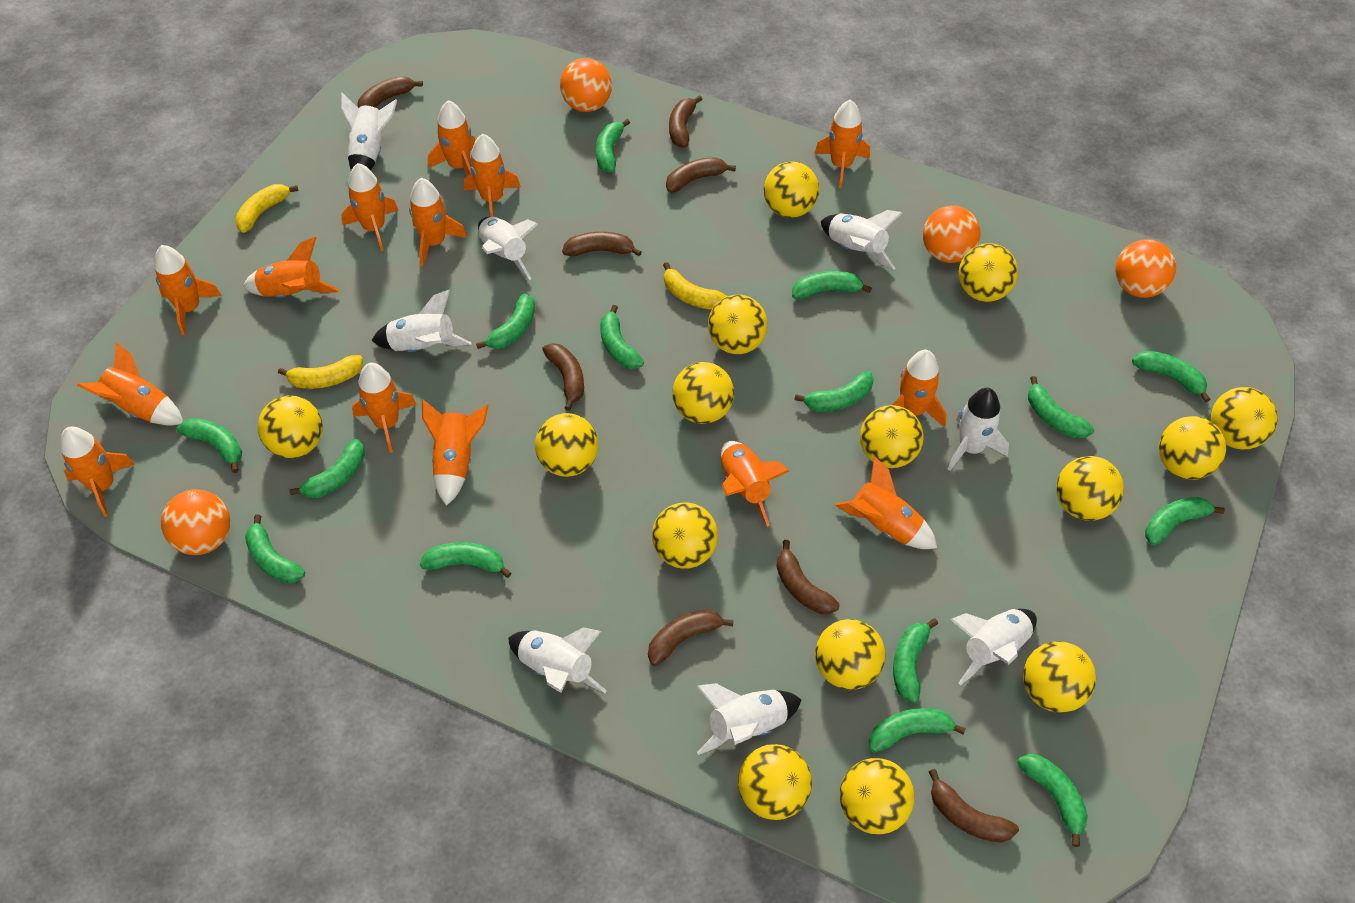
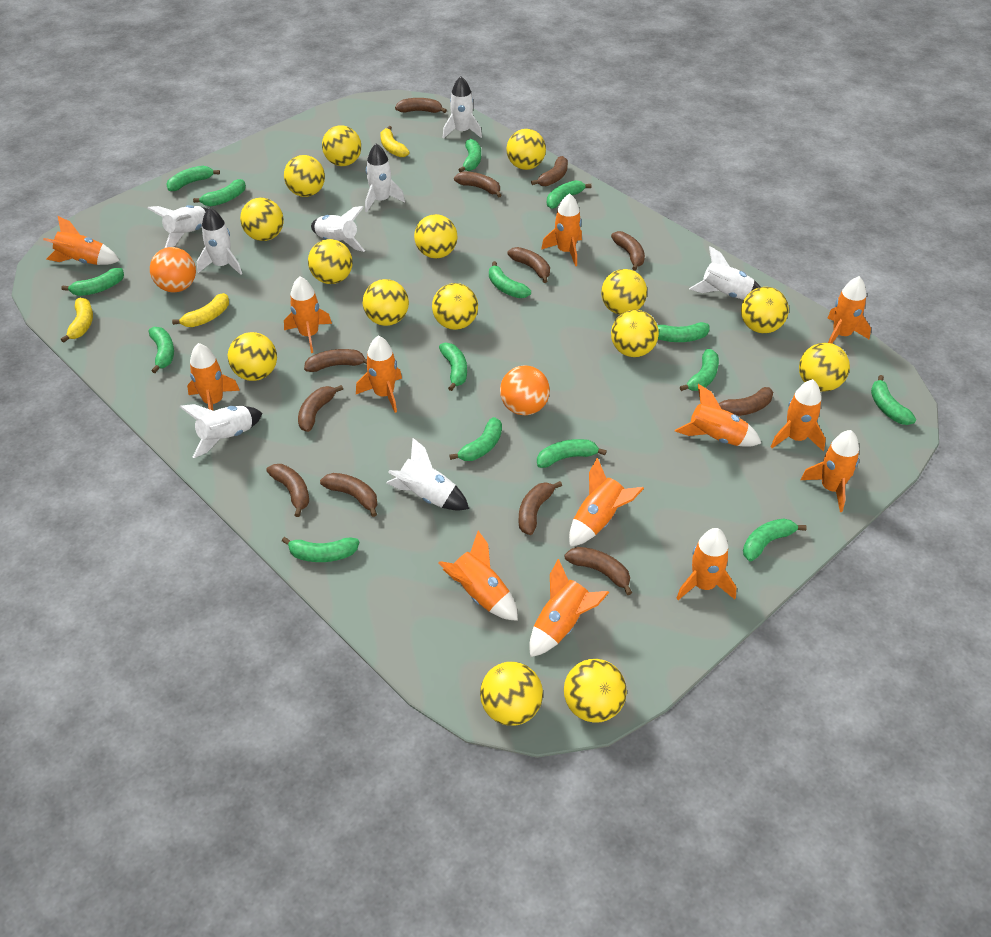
brown banana: [357,76,423,108] [542,343,584,411] [562,232,642,256] [648,610,734,666] [666,157,736,193] [669,95,702,148] [777,540,840,614] [929,769,1019,843] = 8 -> [266,464,309,517] [298,385,343,432] [304,349,367,372] [320,473,377,517] [395,98,447,113] [454,171,502,197] [507,247,550,283] [519,481,562,535] [531,156,568,186] [565,547,632,595] [611,231,645,271] [718,387,773,416] = 12
orange ball: [161,489,230,555] [560,58,612,112] [923,205,980,263] [1115,239,1176,298] = 4 -> [150,247,196,292] [500,365,550,415] = 2
orange rocket: [61,427,135,517] [77,342,183,426] [154,245,222,335] [243,237,339,298] [341,163,399,251] [352,363,417,453] [409,178,467,267] [422,400,489,506] [428,100,476,175] [464,134,521,217] [721,441,789,527] [815,100,870,188] [835,456,937,549] [893,350,947,427] = 14 -> [43,216,120,265] [187,343,240,410] [284,276,332,353] [356,336,402,413] [438,531,518,621] [529,559,609,657] [541,193,582,266] [569,458,644,547] [675,384,761,447] [676,528,737,600] [771,379,826,451] [800,430,859,512] [827,276,871,343] = 13

